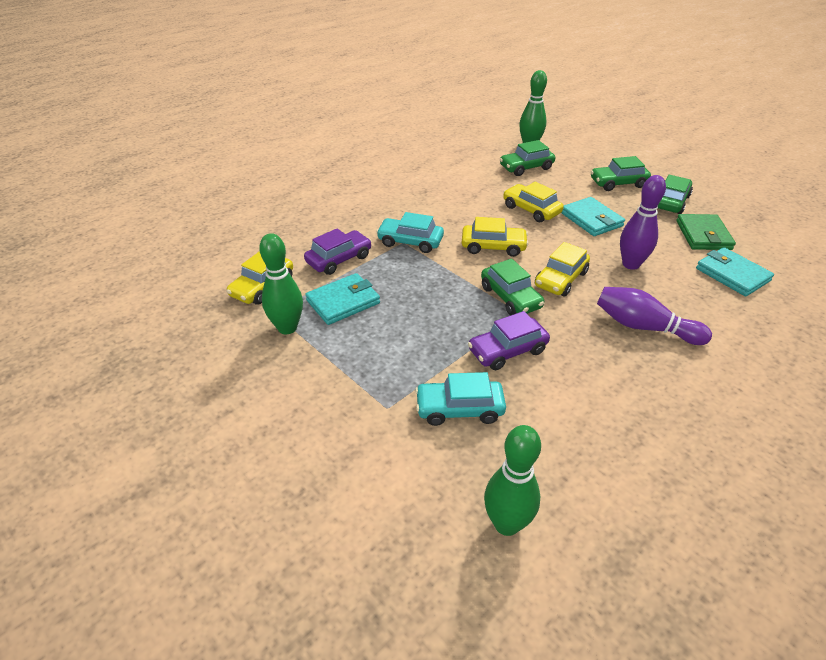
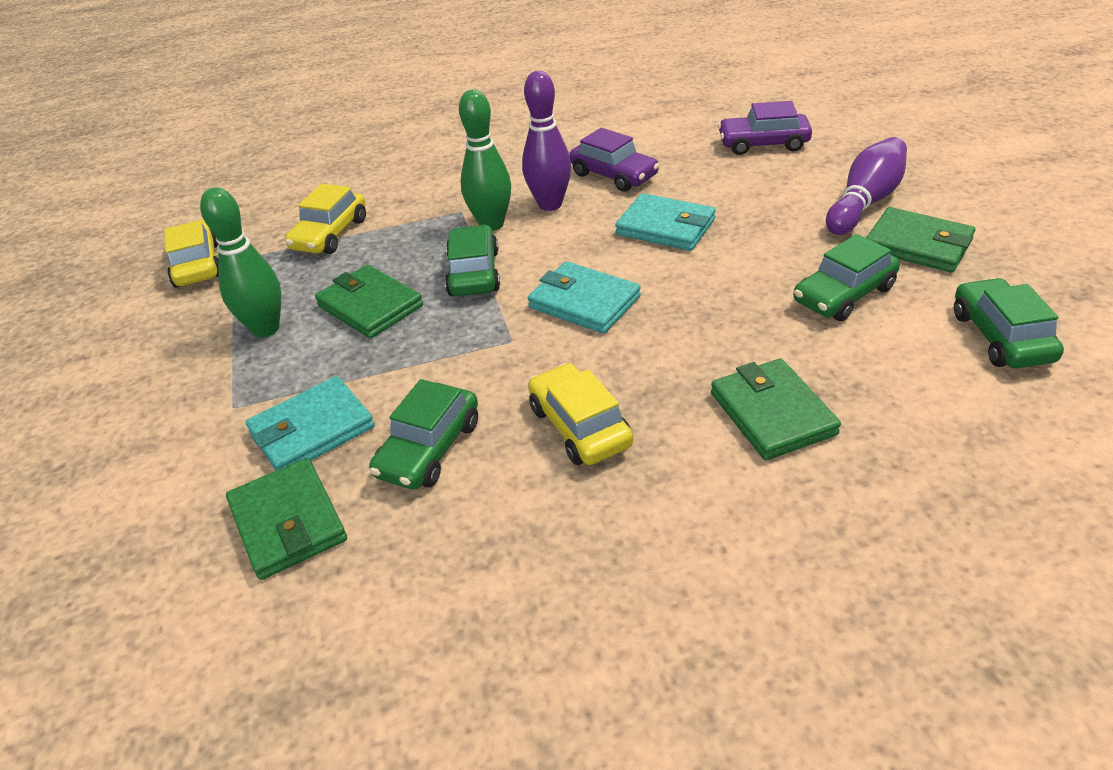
green bowling pin: [259,233,303,334] [484,425,541,536] [519,70,547,143] = 3 -> [200,187,281,337] [459,89,511,231] = 2
green wallet: [676,214,736,250] = 1 -> [226,458,347,580] [315,265,423,339] [711,359,841,460] [866,207,975,273] = 4
turquoise car: [376,212,444,253] [415,372,506,426] = 2 -> none = 0
yellow car: [226,251,293,305] [462,217,529,257] [503,182,564,222] [535,242,590,296] = 4 -> [164,220,219,287] [285,184,366,254] [528,363,633,465] = 3

